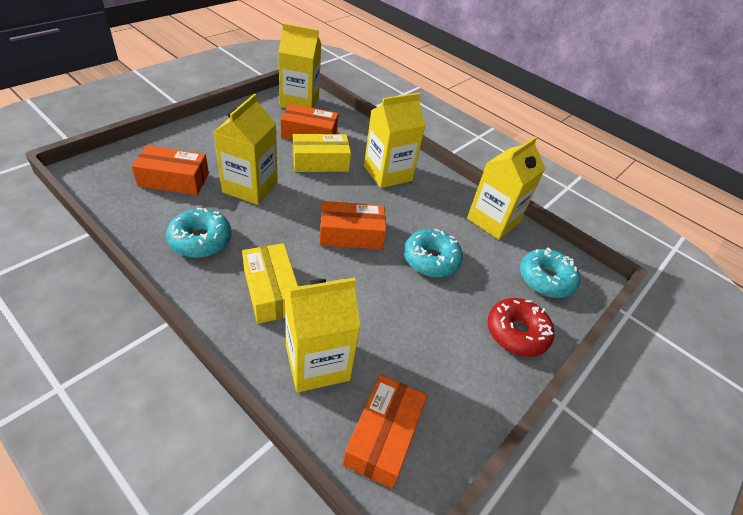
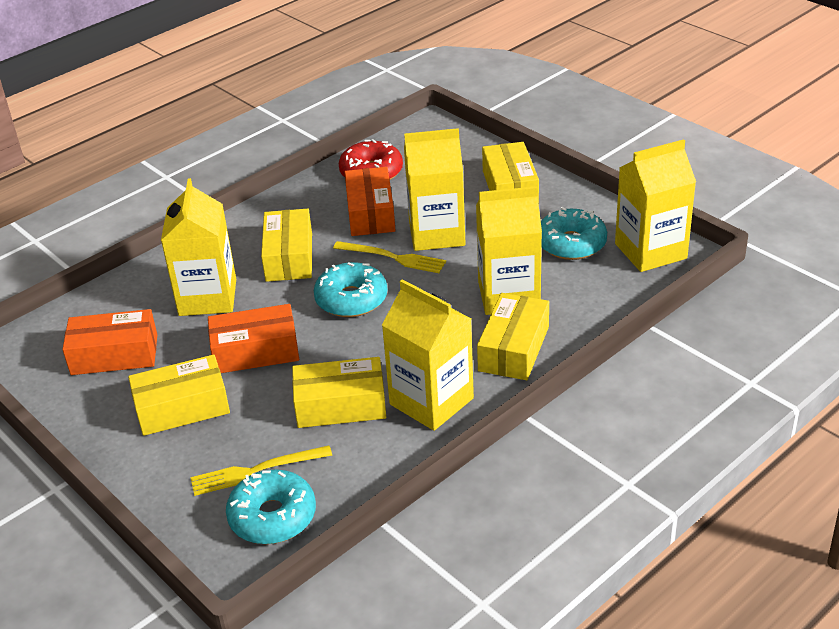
orange box: [132,145,209,195] [281,104,338,140] [320,201,386,249] [342,374,427,489] = 4 -> [62,309,157,375] [208,304,299,373] [345,167,396,236] = 3
yellow box: [242,243,298,324] [293,134,351,172] = 2 -> [128,354,230,436] [261,209,312,282] [292,357,386,428] [477,293,549,380] [482,142,539,204] = 5
yellow fork: none = 0 -> [190,445,332,496] [333,241,446,273] = 2

